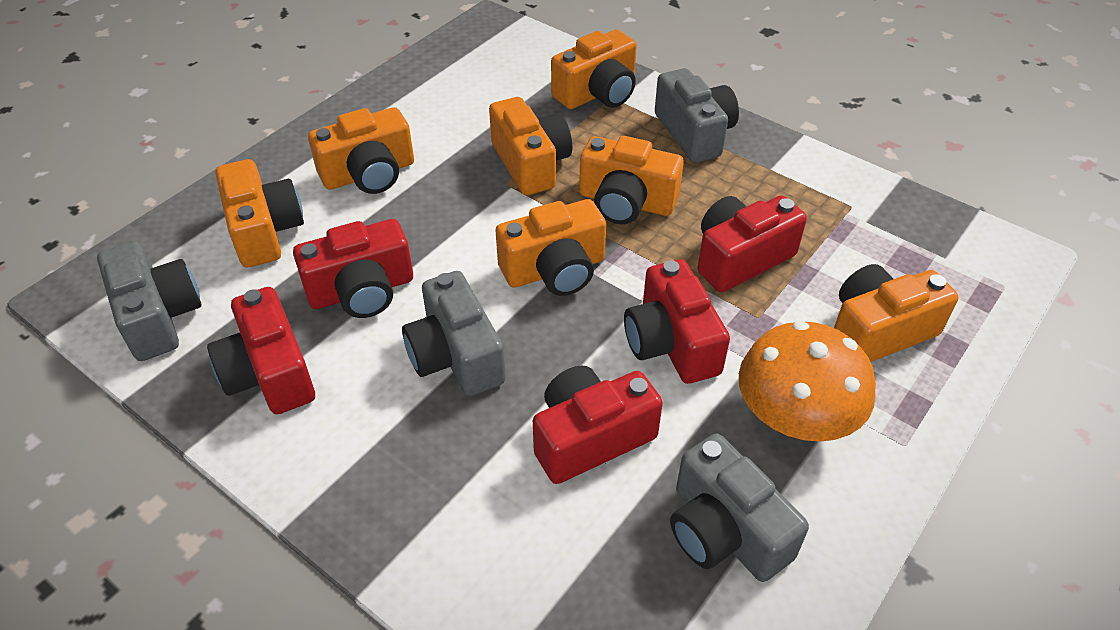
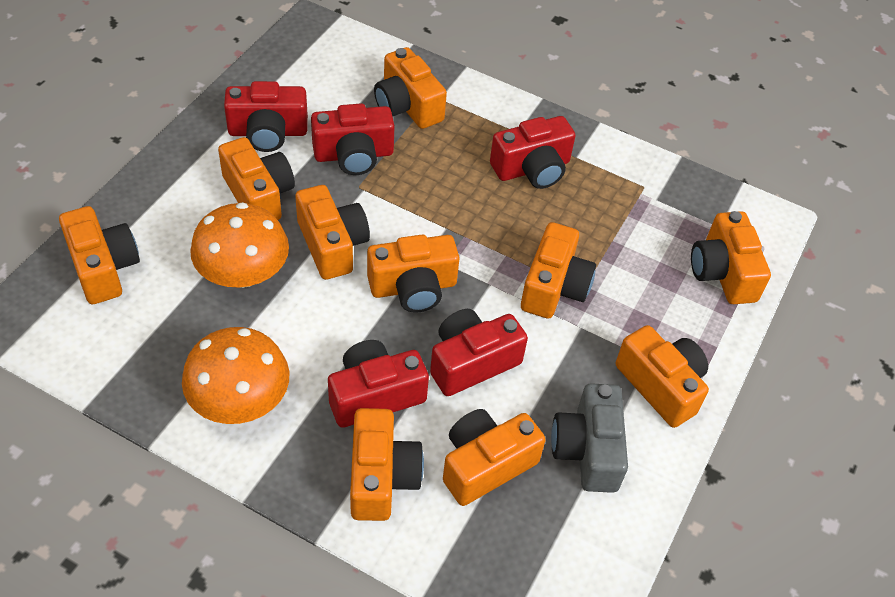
grey camera: [97,241,201,361] [402,271,506,396] [655,68,739,163] [670,434,809,582] = 4 -> [551,383,628,493] = 1
orange camera: [215,159,304,267] [308,107,414,194] [489,97,572,195] [495,199,606,296] [551,29,637,109] [579,136,684,224] [834,264,959,362] = 7 -> [59,206,140,304] [218,137,295,220] [295,185,370,280] [350,408,424,521] [367,235,460,313] [374,47,447,129] [443,409,546,506] [521,222,596,319] [616,325,709,428] [691,211,771,304] = 10
orange mushroom: [739,321,876,442] = 1 -> [182,327,289,424] [190,202,289,288] = 2

